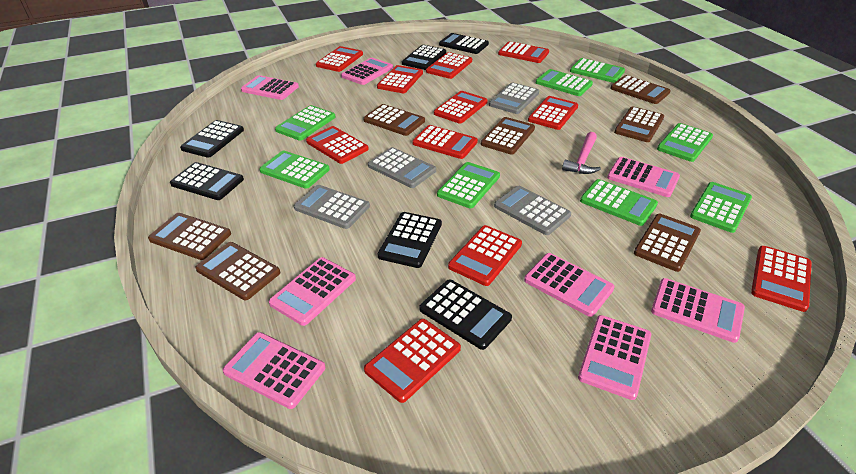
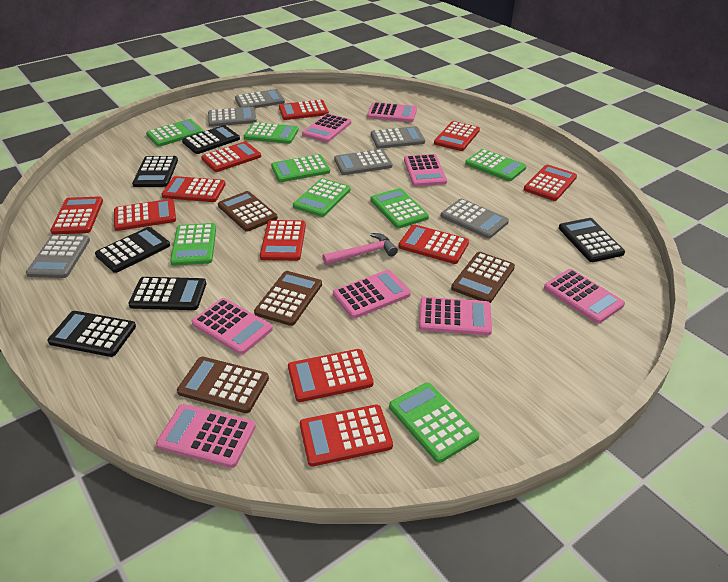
brown calculator: [148,213,231,260] [195,242,280,300] [363,104,425,136] [481,117,535,155] [610,75,671,104] [614,106,664,142] [634,214,701,272] = 7 -> [177,357,269,413] [218,191,278,232] [254,271,322,326] [451,252,515,303] = 4
grey calculator: [294,185,370,229] [368,147,436,188] [489,82,539,114] [494,186,571,235] = 4 -> [26,235,90,278] [208,107,257,127] [235,89,285,108] [334,149,392,175] [371,126,425,149] [441,198,509,239] = 6

